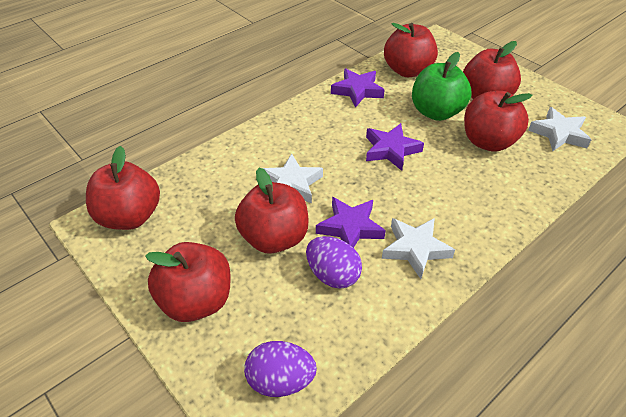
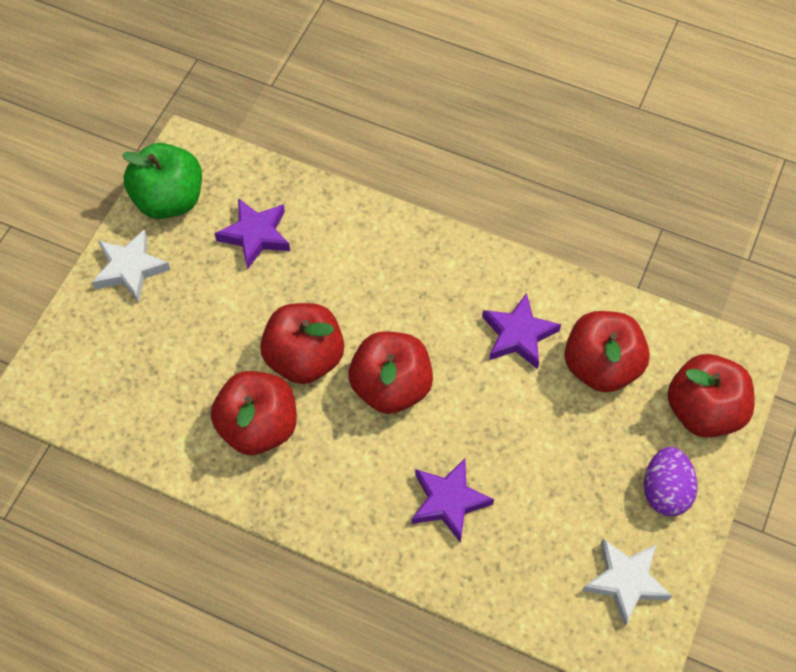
purple egg: [244,341,317,397] [306,236,362,289] = 2 -> [644,447,697,516] = 1
red apple: [86,146,160,230] [145,242,230,322] [235,168,309,253] [384,23,438,77] [463,41,521,99] [464,91,533,151] = 6 -> [211,371,297,455] [260,303,344,384] [348,331,433,414] [564,311,650,392] [667,354,755,438] = 5
white star: [262,154,323,204] [382,218,455,279] [528,107,591,151] = 3 -> [92,229,171,303] [582,539,672,627] = 2

